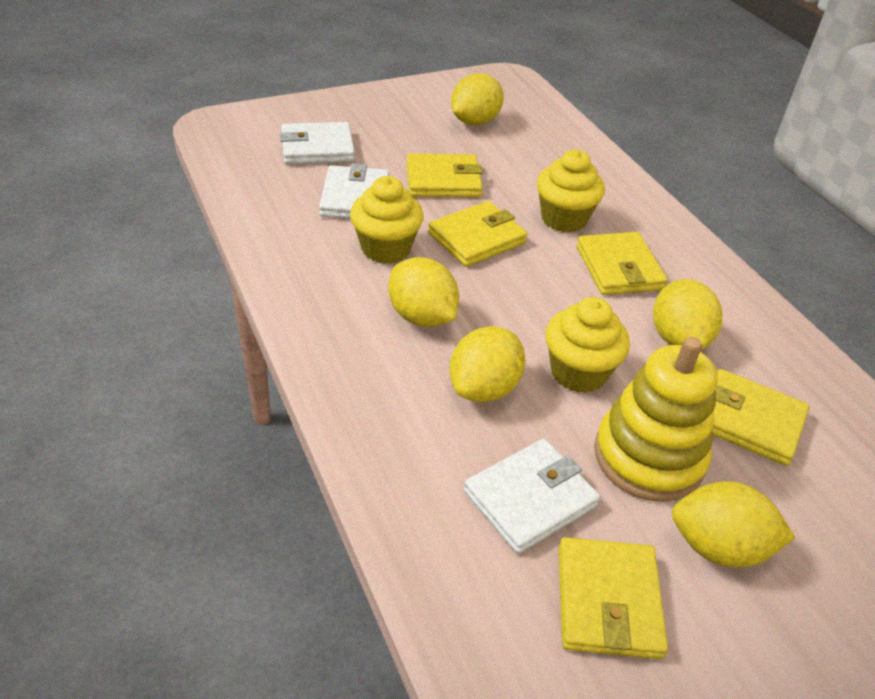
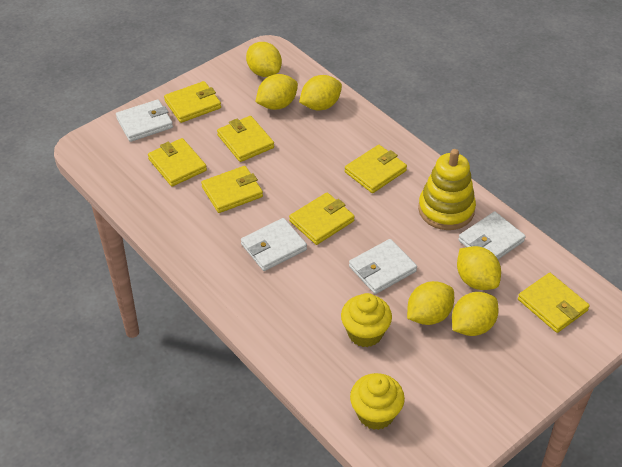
white wallet: [280,122,355,164] [319,163,389,219] [464,439,600,554] = 3 -> [116,99,173,142] [241,218,307,271] [349,239,417,294] [458,211,526,259] = 4
yellow cupcake: [350,176,424,264] [537,150,605,233] [546,297,630,393] = 3 -> [341,293,392,347] [350,373,405,430] = 2
yellow lemon: [388,257,459,327] [450,326,526,402] [451,73,504,125] [653,279,722,350] [672,481,795,567] = 5 -> [246,42,282,77] [255,74,298,110] [299,75,342,110] [407,281,454,325] [452,292,499,336] [457,246,501,290] = 6
yellow wallet: [407,154,483,197] [428,201,528,267] [559,537,668,659] [577,232,667,295] [713,369,810,466] = 5 -> [148,138,207,187] [164,81,221,123] [201,166,263,213] [217,116,274,162] [289,193,355,245] [345,145,407,193] [518,273,590,333] = 7

